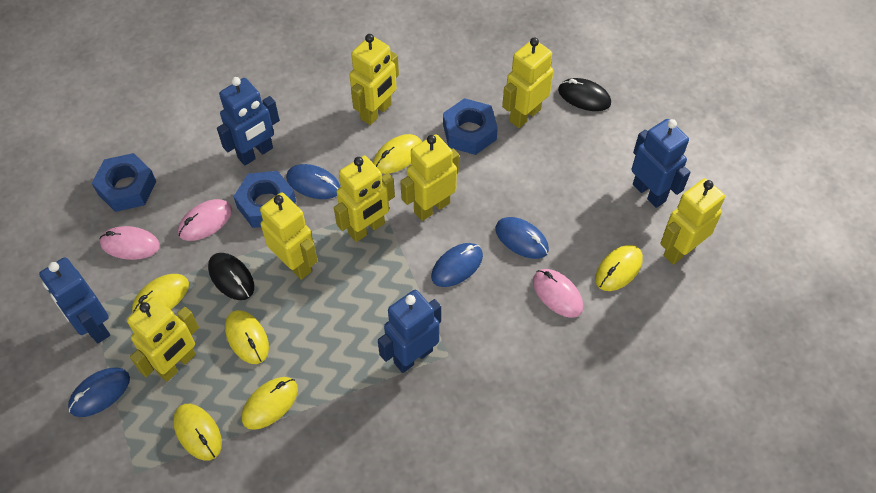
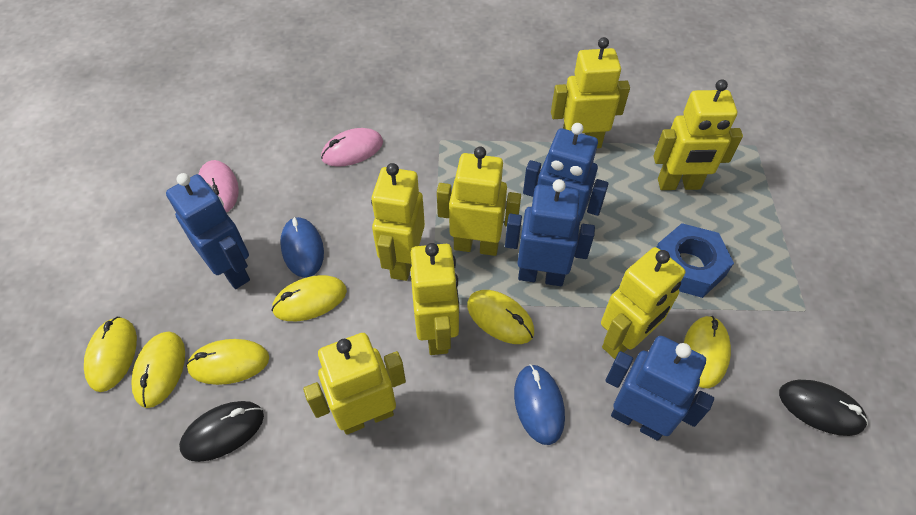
blue mouse: [68,367,130,417] [286,164,340,199] [431,243,483,287] [495,217,549,259] = 4 -> [280,217,324,278] [514,364,565,445] = 2
blue nut: [92,153,156,212] [233,171,296,228] [443,98,498,155] = 3 -> [657,223,734,298] = 1
pink mouse: [100,226,160,260] [178,199,232,241] [533,269,583,318] = 3 -> [199,160,239,212] [321,128,383,167] = 2

